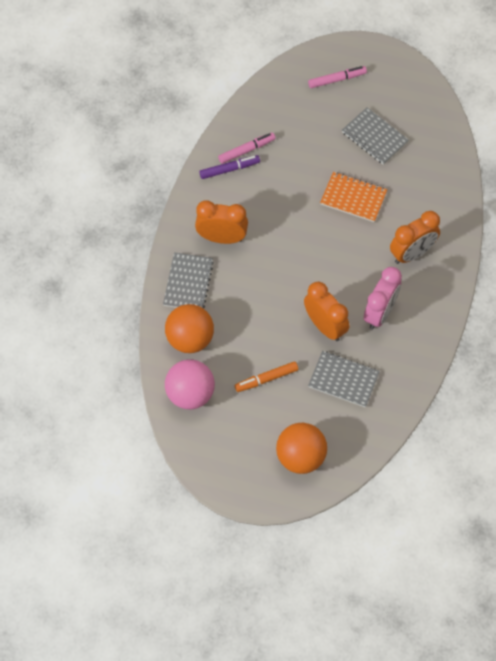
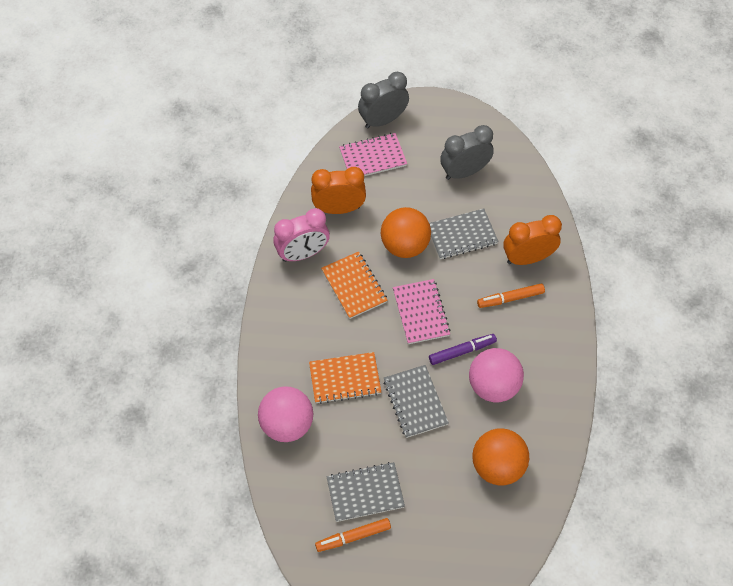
grey clock: none = 0 -> [358,72,409,129] [440,125,494,180] = 2
orange clock: [195,200,248,244] [304,282,350,341] [390,211,440,264] = 3 -> [311,167,366,214] [503,215,562,265] = 2
orange marker: [235,361,298,392] = 1 -> [315,518,391,552] [477,284,545,308] = 2
orange notebook: [320,172,387,222] = 1 -> [309,352,381,404] [321,252,388,319] = 2
pink ball: [165,359,215,409] = 1 -> [258,386,313,442] [469,348,524,402] = 2
pink marker: [218,132,276,164] [308,66,367,88] = 2 -> none = 0
pink notebook: none = 0 -> [339,133,407,176] [393,279,451,344] = 2

